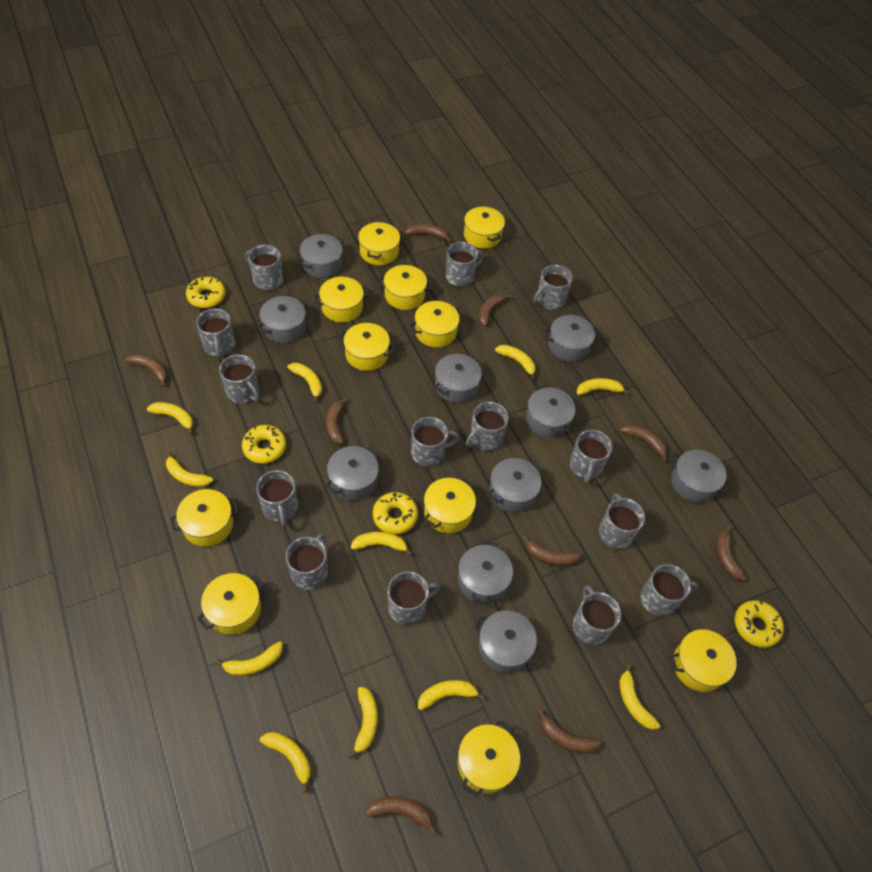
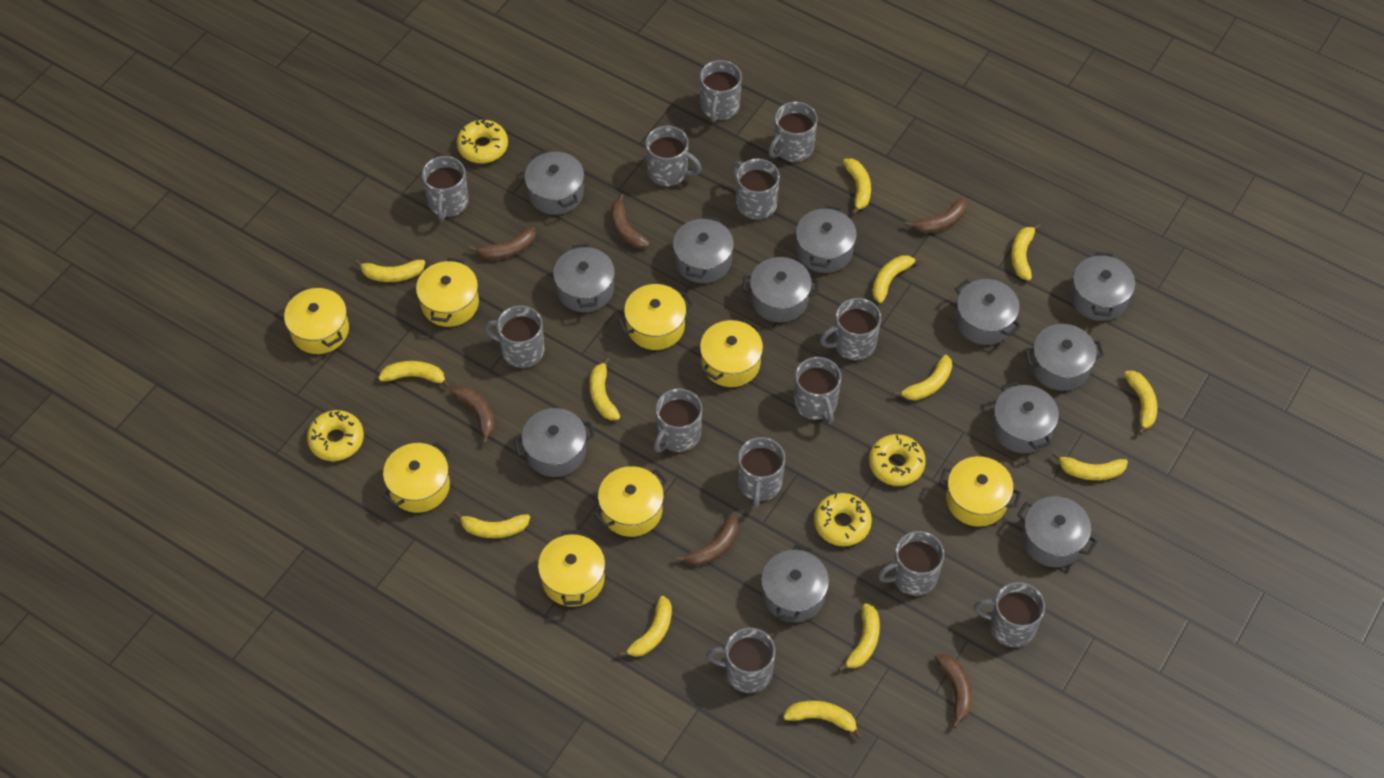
brown banana: [125,354,167,387] [326,397,348,444] [365,796,438,836] [405,224,452,242] [479,294,511,326] [522,535,581,566] [538,708,602,753] [620,424,668,462] [716,525,746,581] = 9 -> [451,386,495,445] [468,227,536,260] [611,194,650,248] [676,515,738,566] [905,197,967,233] [935,654,972,729] = 6
grey mug: [196,309,235,358] [219,355,259,403] [245,245,283,290] [256,470,298,527] [286,533,328,590] [388,571,441,625] [411,417,459,466] [446,242,484,287] [466,402,509,451] [534,265,573,310] [570,430,612,483] [573,585,621,645] [599,493,645,549] [640,564,699,616] = 14 -> [422,156,469,221] [484,305,544,368] [646,126,702,186] [654,389,702,452] [700,60,742,122] [707,628,775,693] [732,158,780,219] [738,437,785,508] [768,102,817,162] [794,357,841,424] [820,298,881,360] [878,531,944,596] [974,582,1045,648] = 13
grey pot: [257,296,308,343] [299,234,344,278] [326,446,379,501] [434,354,482,403] [458,540,513,604] [474,611,542,673] [488,458,543,512] [526,385,576,438] [544,315,600,362] [670,450,731,503] = 10 -> [514,408,595,477] [525,150,584,215] [553,244,615,312] [673,216,734,283] [743,257,819,322] [761,545,829,622] [796,205,857,273] [955,279,1021,345] [992,381,1059,453] [1017,496,1098,567] [1025,324,1104,391] [1070,252,1135,321] = 12
yellow banana: [147,402,193,434] [166,451,213,487] [215,642,283,676] [260,732,311,793] [287,363,322,403] [348,687,378,759] [351,532,412,556] [418,680,485,710] [495,345,536,380] [577,378,629,395] [619,664,660,730] = 11 -> [354,259,425,282] [378,361,451,388] [454,511,530,538] [590,357,620,420] [618,596,672,657] [783,701,862,739] [838,603,880,672] [843,159,871,215] [872,255,923,303] [893,355,952,400] [1011,223,1041,280] [1052,452,1128,480] [1124,371,1157,435] = 13
yellow pot: [170,489,239,546] [197,573,264,635] [314,277,369,323] [338,323,395,371] [358,221,400,265] [378,265,432,310] [410,301,464,348] [424,478,476,533] [458,720,520,797] [464,206,505,249] [671,629,742,692] = 11 -> [284,287,349,354] [383,442,450,513] [416,258,479,327] [538,530,605,607] [594,466,667,537] [617,284,693,350] [700,319,763,387] [939,456,1021,527] = 8

